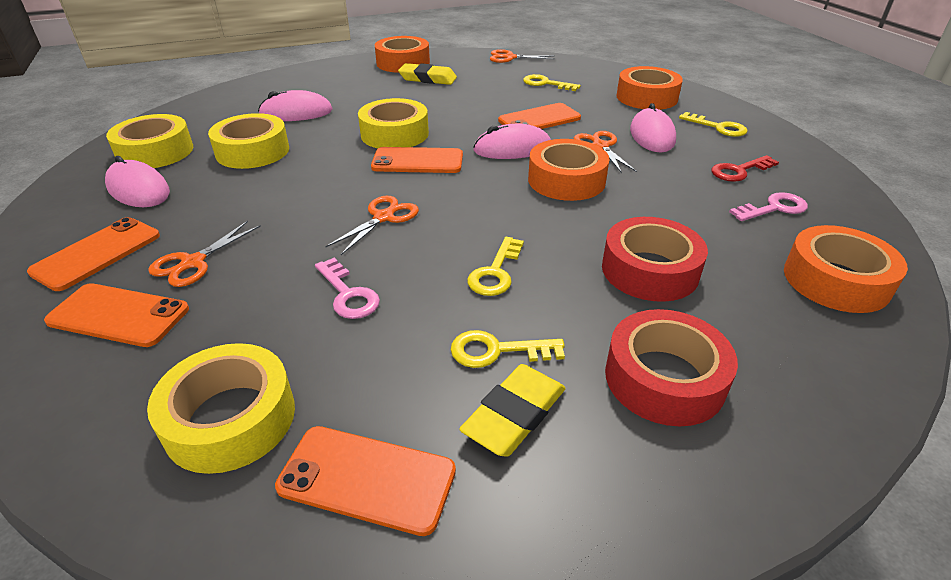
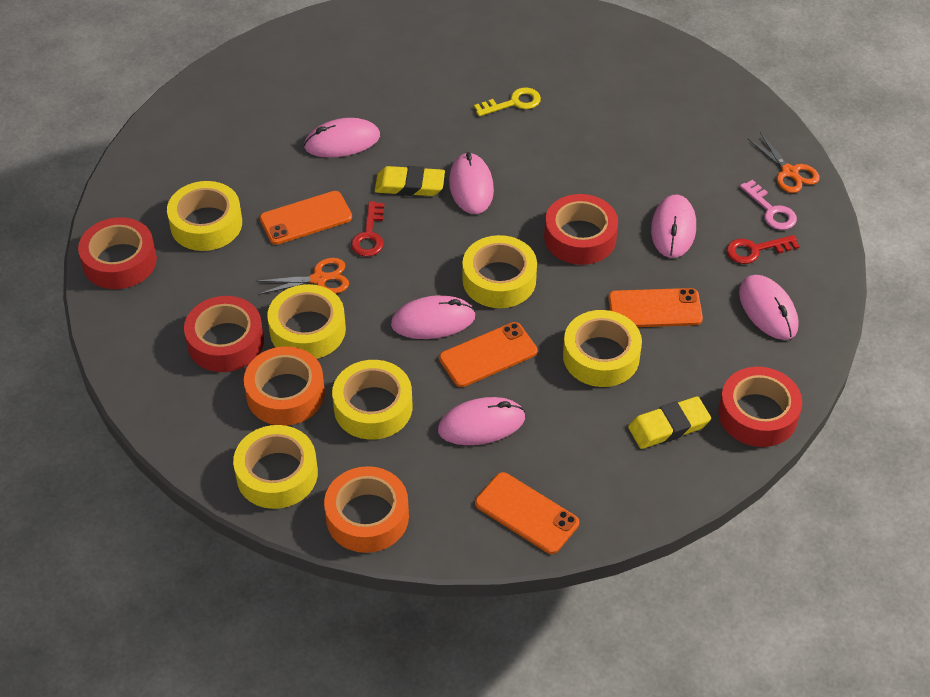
orange phone: [27,217,160,291] [44,283,189,347] [275,426,456,536] [371,147,463,173] [498,103,581,129] = 5 -> [260,191,352,245] [439,322,537,387] [475,472,579,554] [608,288,703,327] = 4
orange scissors: [148,221,261,287] [325,196,419,255] [490,49,554,63] [574,131,637,173] = 4 -> [256,258,349,295] [748,132,820,193] = 2
orange tape: [375,36,430,73] [528,139,610,201] [616,66,683,110] [784,225,908,313] = 4 -> [244,346,325,426] [324,466,409,553] = 2
pink key: [315,258,380,319] [729,192,808,221] = 2 -> [740,180,797,230] = 1
pink mouse: [105,156,170,207] [258,90,333,121] [473,124,551,159] [630,103,676,153] = 4 -> [304,118,380,158] [391,295,476,339] [438,397,525,445] [449,152,494,214] [651,195,696,258] [739,275,798,340] = 6
red key: [711,155,779,182] = 1 -> [351,201,384,257] [726,235,800,264] = 2
red tape: [602,217,708,302] [605,309,738,426] = 2 -> [78,217,157,289] [184,296,264,372] [544,194,618,265] [719,367,802,447] = 4
yellow key: [451,330,565,368] [467,237,524,296] [523,74,581,91] [679,112,748,137] = 4 -> [474,87,541,116] = 1
yellow tape: [106,114,193,168] [147,343,295,474] [208,113,289,169] [358,98,429,148] = 4 -> [167,181,242,251] [233,425,318,509] [268,284,346,359] [332,360,412,440] [462,235,537,308] [563,310,642,387] = 6

